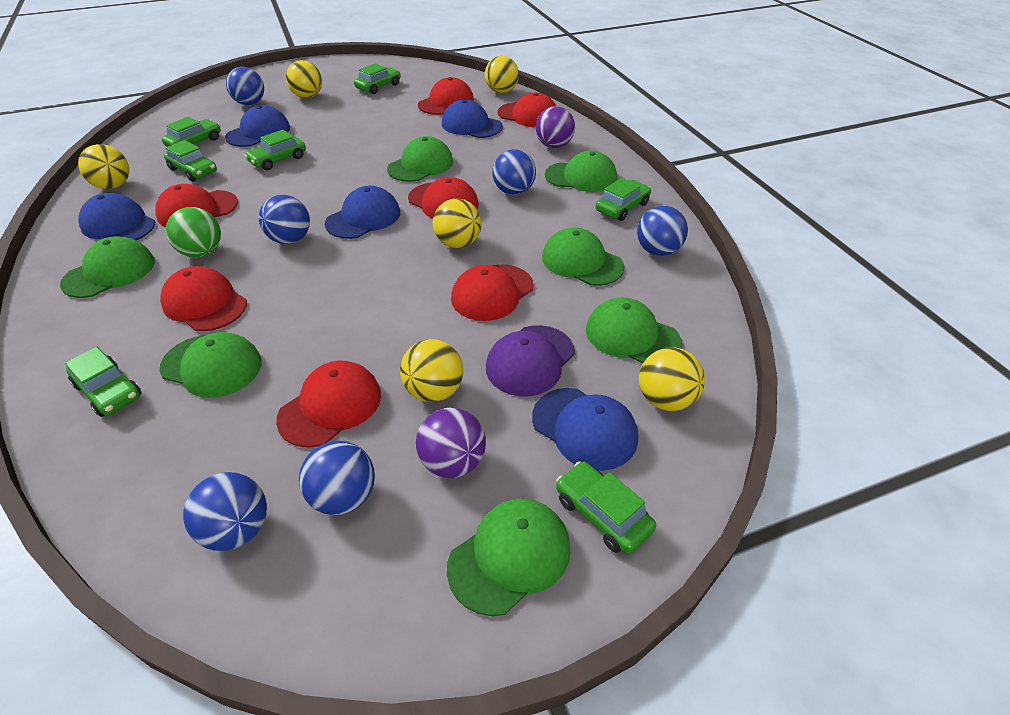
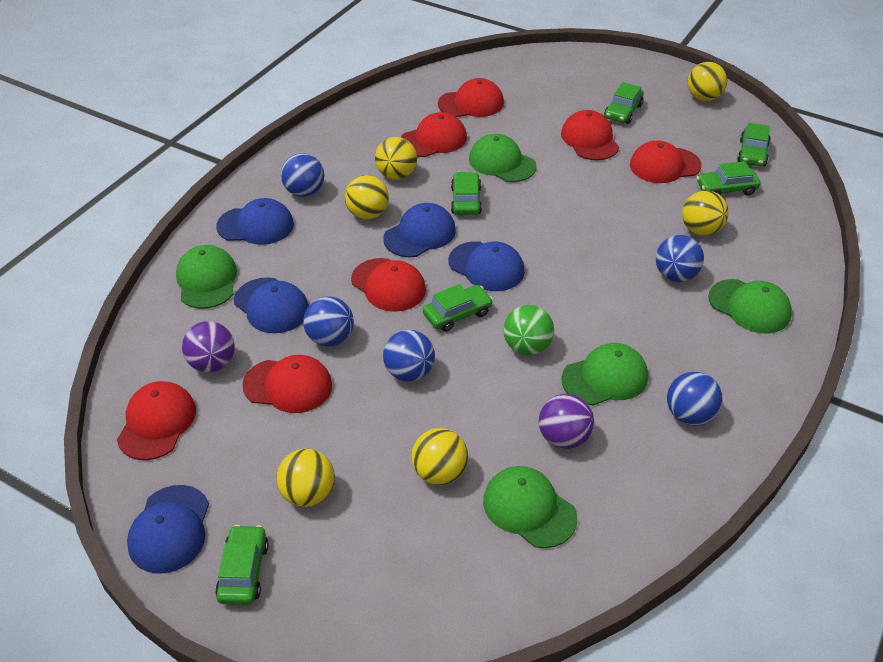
blue ball: [183,472,267,551] [226,67,264,105] [259,195,310,244] [299,440,375,515] [492,149,536,195] [637,206,688,256] = 6 -> [281,153,324,197] [303,296,354,347] [383,330,435,382] [656,235,704,282] [667,372,723,426] = 5
green cap: [60,236,155,298] [160,332,262,398] [387,136,453,182] [447,498,571,616] [542,227,625,286] [545,151,617,192] [586,297,682,363] = 7 -> [176,245,237,309] [469,134,537,182] [483,466,577,548] [561,343,648,406] [708,279,792,333] = 5
green car: [65,346,142,417] [162,117,221,147] [164,140,217,182] [244,130,306,170] [354,63,401,94] [556,461,656,554] [595,178,651,221] = 7 -> [215,525,269,605] [423,284,493,332] [451,172,482,215] [604,82,644,124] [697,161,761,195] [737,123,771,166] = 6
purple cap: [486,325,575,397] = 1 -> none = 0

